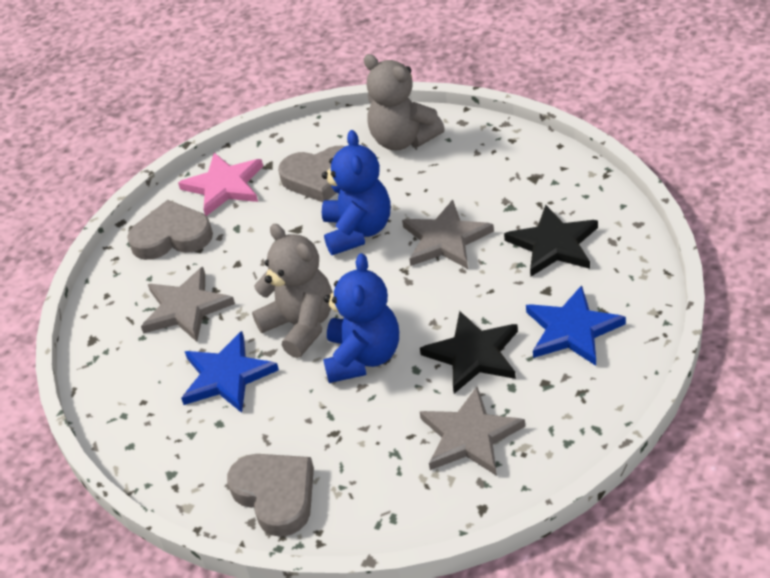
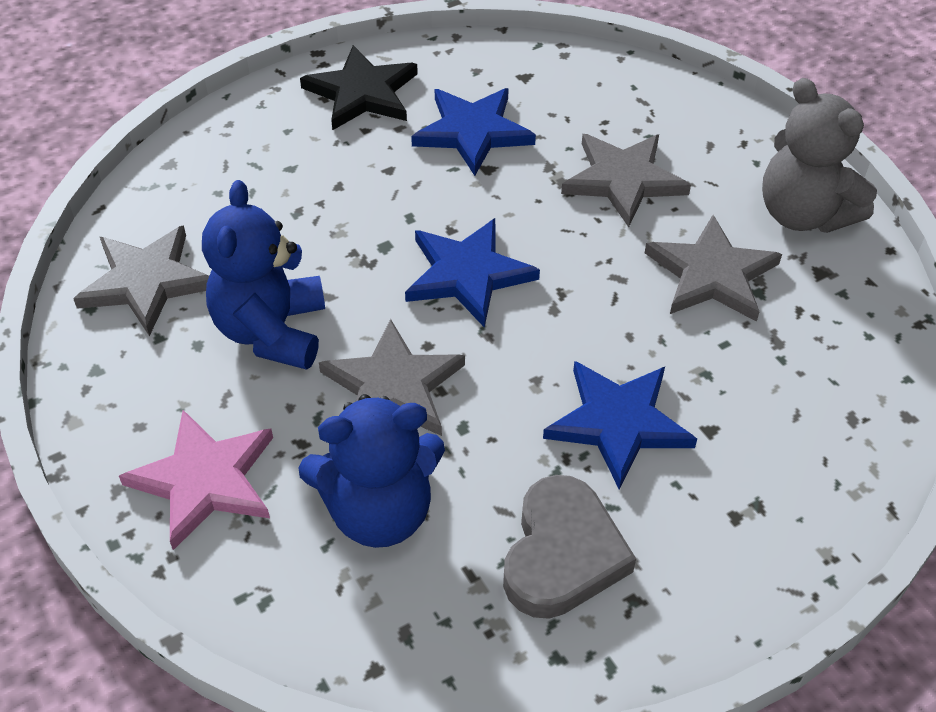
black star: [420,311,518,394] [504,205,598,276] = 2 -> [300,45,418,130] = 1
blue star: [181,331,279,413] [526,285,626,366] = 2 -> [405,218,540,328] [411,88,536,176] [543,361,697,489] = 3
grey heart: [127,200,213,260] [227,454,314,537] [278,146,345,202] = 3 -> [503,475,636,619] = 1
grey star: [141,267,235,342] [402,200,494,269] [420,387,525,476] = 3 -> [73,225,209,336] [319,319,465,436] [561,134,691,227] [645,215,782,322] = 4
grey teddy bear: [252,224,333,358] [364,54,445,151] = 2 -> [762,78,877,233] = 1

